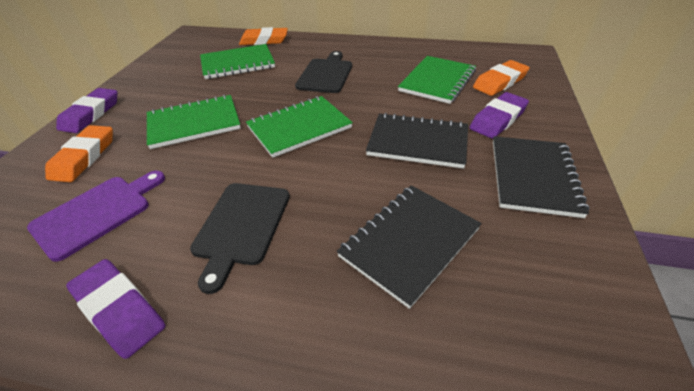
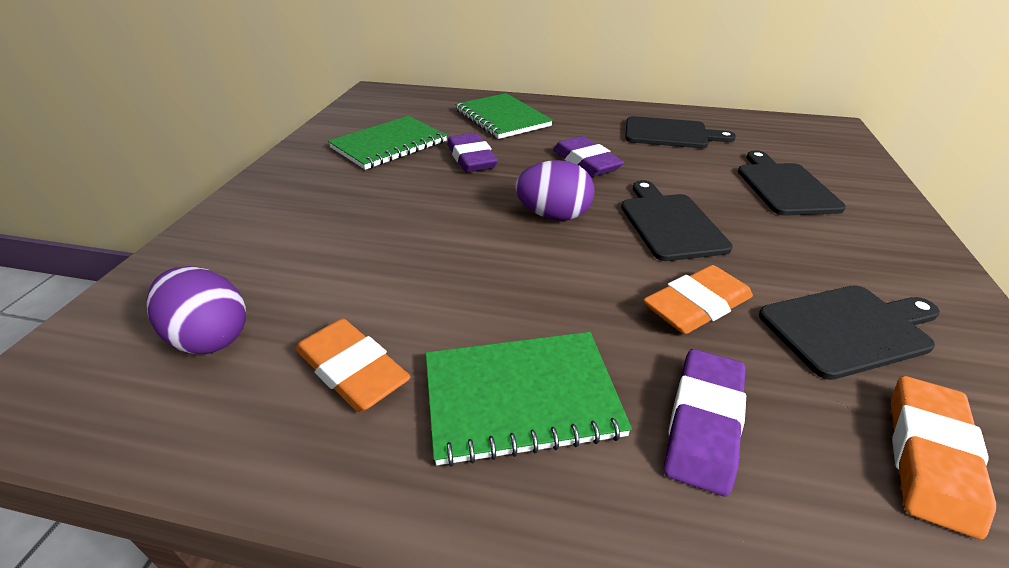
black cutting board: [190,183,290,294] [295,51,352,93] = 2 -> [621,180,733,261] [625,116,736,148] [738,150,846,216] [759,285,940,380] = 4
black notebook: [337,185,482,309] [366,113,468,169] [493,136,590,218] = 3 -> none = 0
green notebook: [147,95,241,149] [200,44,275,79] [246,96,353,158] [398,56,476,104] = 4 -> [328,116,447,170] [426,332,632,467] [455,93,553,139] = 3
purple cutting board: [27,171,165,262] = 1 -> none = 0
purple egg: none = 0 -> [146,266,246,354] [515,160,595,221] = 2

